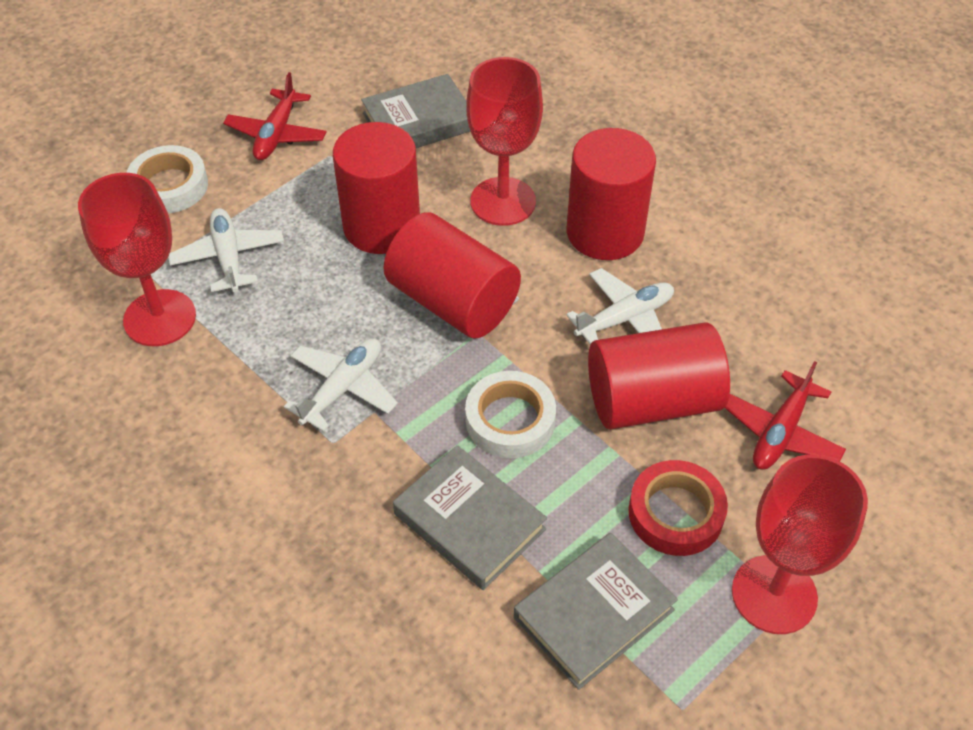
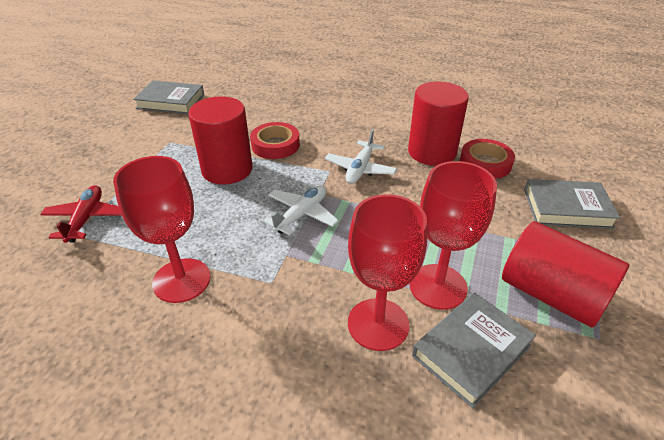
red cylinder: [333,122,420,254] [383,212,521,338] [567,128,656,260] [588,322,730,429] = 4 -> [188,96,253,184] [408,82,469,166] [502,221,629,328] = 3
red plane: [223,72,327,160] [725,361,846,470] = 2 -> [40,185,122,243] = 1
red tape: [629,460,728,556] = 1 -> [250,122,300,159] [460,139,515,179] = 2
white plane: [168,208,284,292] [284,338,398,432] [566,268,674,344] = 3 -> [263,185,339,236] [325,129,397,184] = 2
white tape: [126,145,208,213] [465,371,556,458] = 2 -> none = 0

